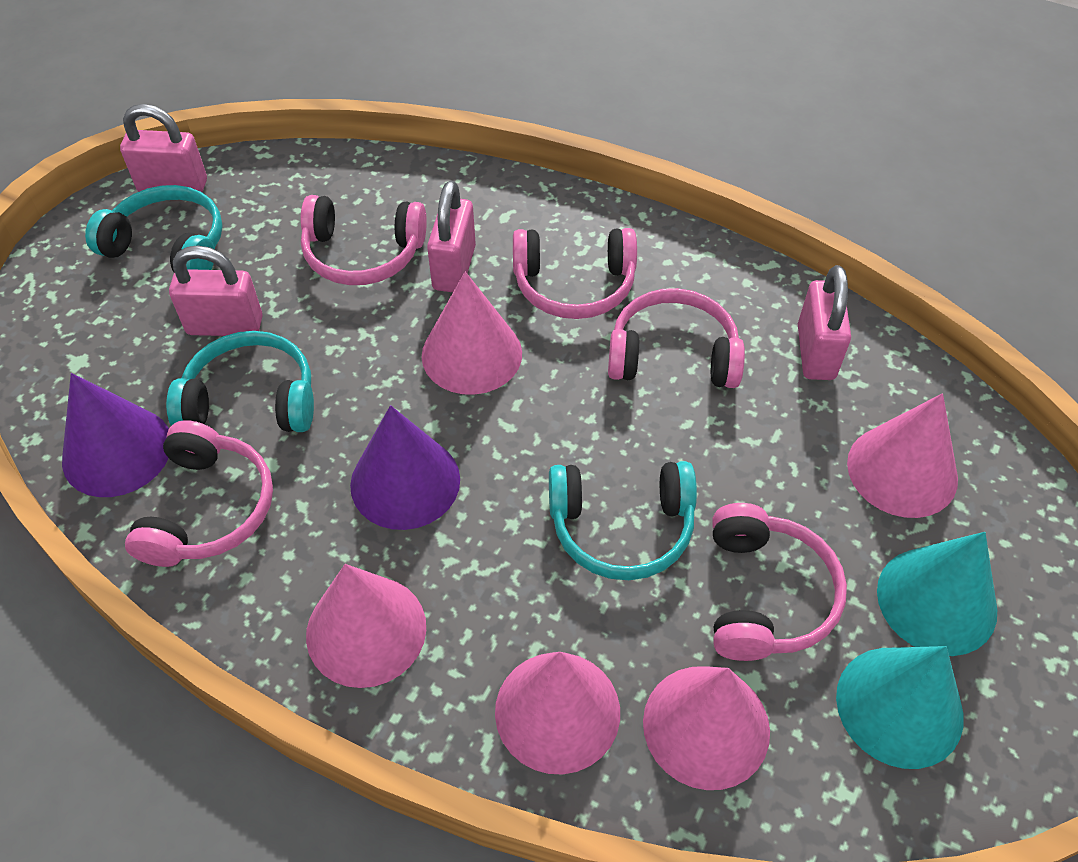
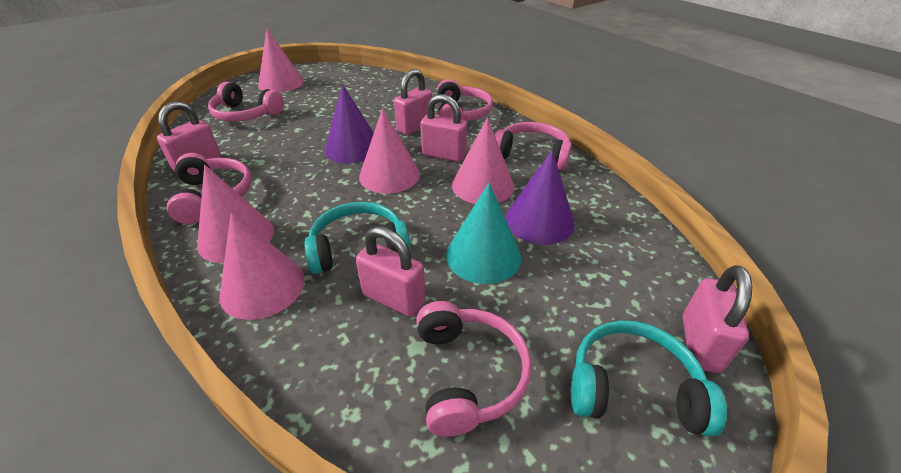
pink padlock: [120,104,207,192] [169,246,262,336] [427,181,476,292] [798,265,851,380] = 4 -> [157,101,221,172] [356,226,426,317] [394,69,432,135] [420,94,467,162] [683,265,752,373] = 5
turquoise cone: [836,646,964,769] [877,532,997,656] = 2 -> [446,182,521,284] = 1
turquoise headphones: [85,185,223,273] [166,331,314,432] [549,461,697,580] = 3 -> [304,202,411,274] [571,321,727,437] = 2

